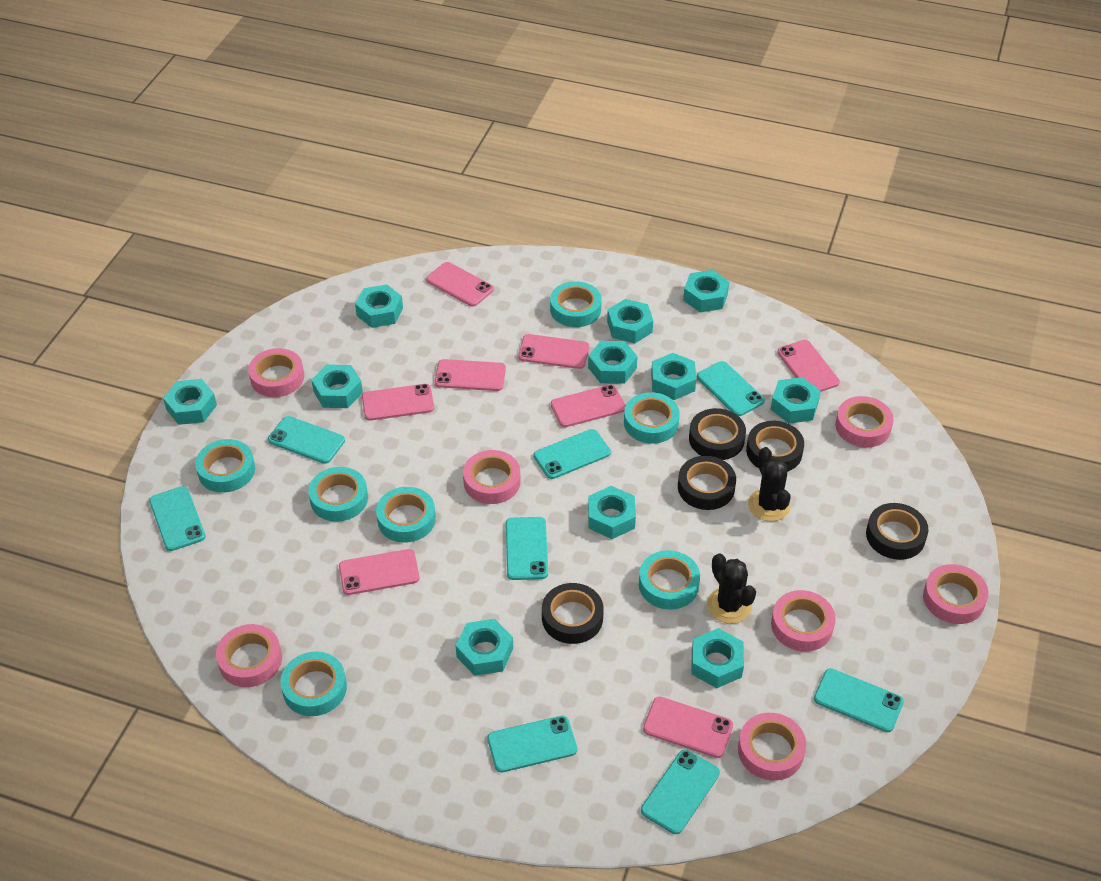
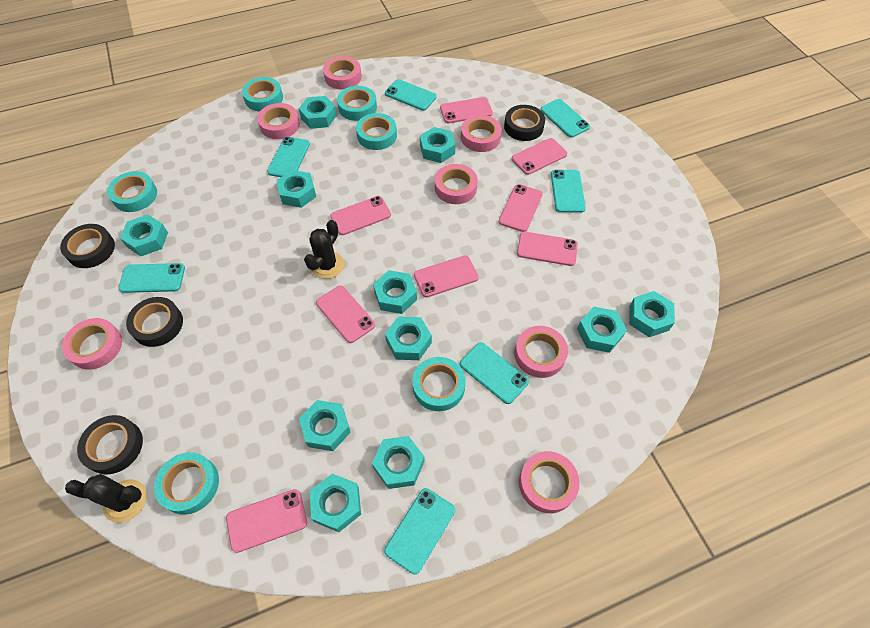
black tape: [542,583,604,644] [678,456,736,510] [689,408,746,460] [746,421,804,472] [866,503,928,560] = 5 -> [60,224,115,268] [77,415,143,474] [126,297,183,347] [504,105,545,141] = 4
turquoise phone: [149,486,206,551] [268,416,345,464] [488,716,577,773] [506,517,548,580] [533,429,611,479] [641,749,720,834] [697,361,765,416] [814,668,904,732] = 8 -> [118,263,185,293] [267,137,310,177] [384,488,455,575] [385,79,437,111] [460,342,529,404] [540,99,590,138] [551,170,586,213] = 7
turquoise tape: [195,439,255,493] [280,652,347,716] [308,467,368,522] [376,487,436,542] [550,281,602,327] [624,392,680,444] [639,550,700,610] = 7 -> [107,171,157,212] [154,452,219,515] [242,77,283,112] [337,86,377,121] [356,113,397,150] [412,357,466,411] = 6

